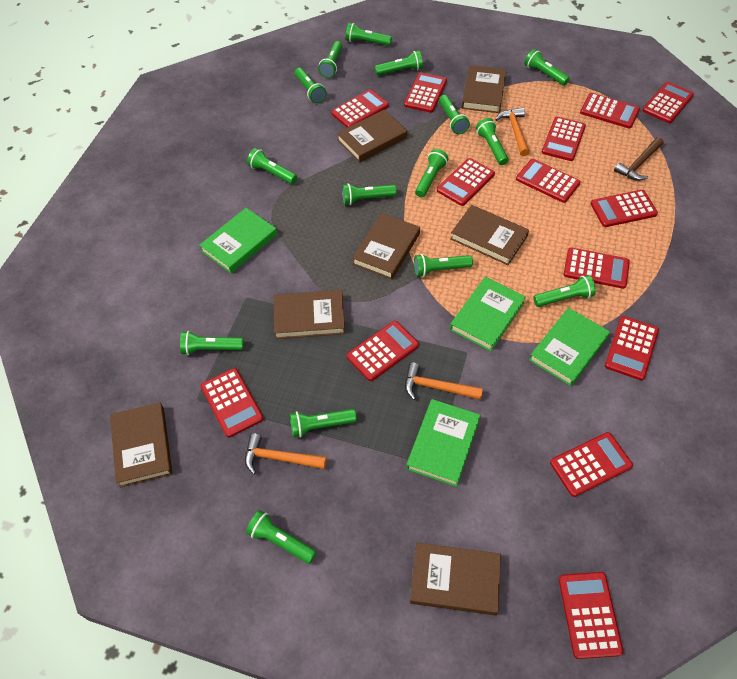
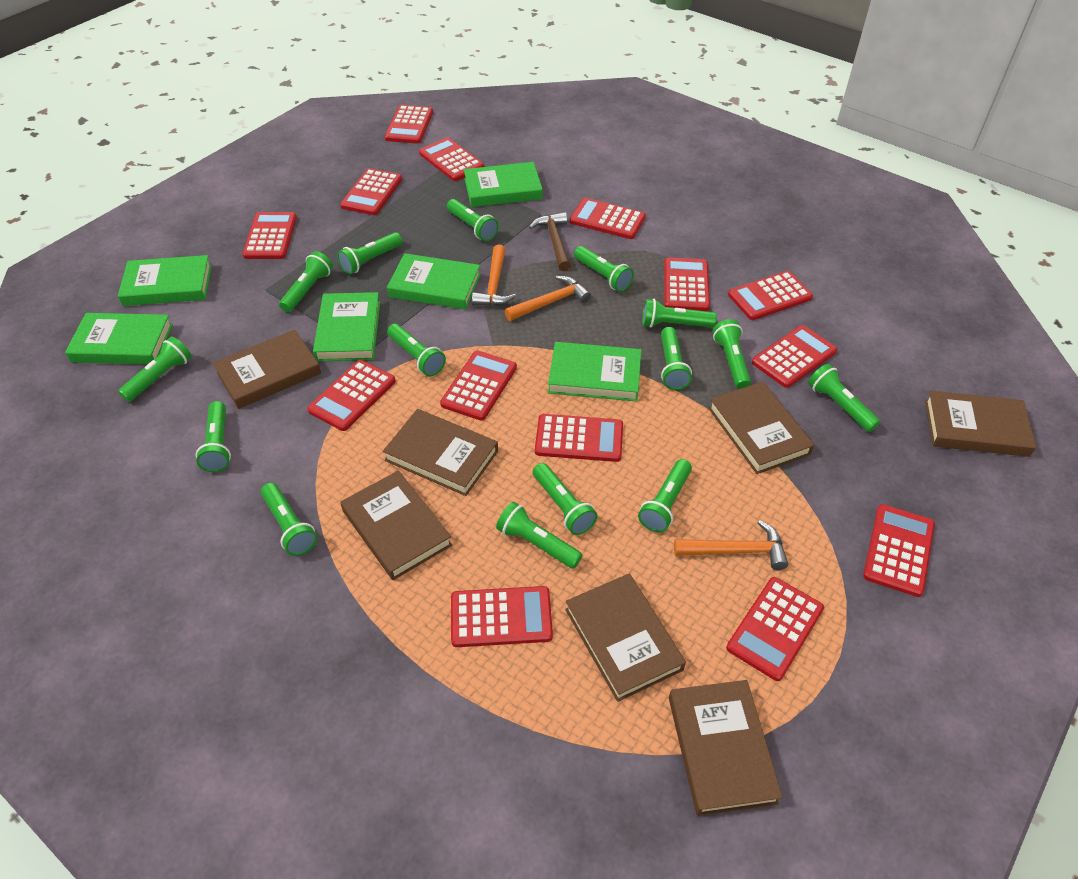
green book: [199,208,277,273] [406,399,480,487] [450,277,526,352] [529,308,610,386] = 4 -> [65,313,173,364] [118,255,212,306] [313,292,380,361] [387,253,481,310] [464,162,543,207] [548,342,642,402] = 6

